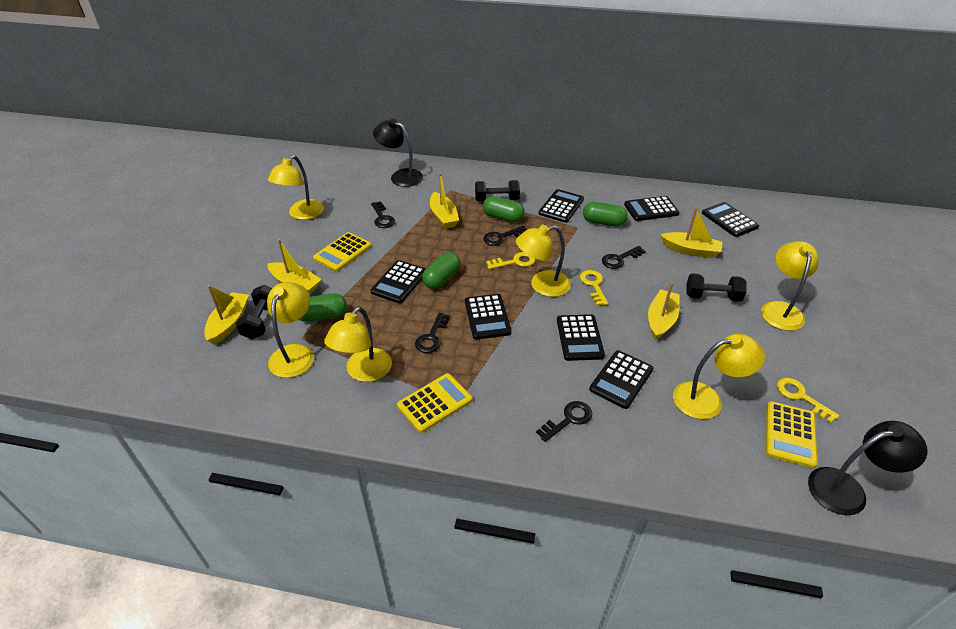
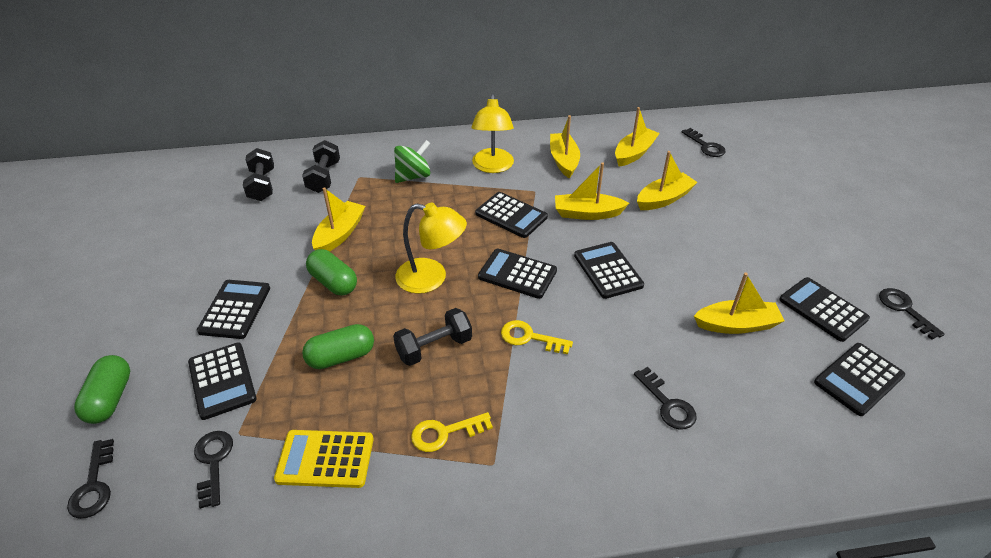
black lamp: [373,119,423,187] [808,421,928,515] = 2 -> none = 0
green capsule: [299,293,347,322] [422,252,461,289] [483,196,525,223] [583,202,627,226] = 4 -> [74,355,130,424] [302,324,374,369] [306,249,357,296] = 3
green spinning top: none = 0 -> [394,140,431,183] = 1
yellow boat: [204,285,249,345] [267,239,322,295] [430,172,459,229] [648,282,680,340] [661,207,723,258] = 5 -> [312,187,365,252] [550,115,580,178] [555,162,629,220] [615,107,660,167] [637,151,698,210] [694,272,785,334] = 6
yellow calculator: [313,232,372,272] [397,373,473,433] [766,401,818,468] = 3 -> [274,430,373,488] = 1
yellow key: [486,252,535,269] [580,270,608,306] [777,378,839,423] = 3 -> [411,412,493,452] [501,320,573,354] = 2
yellow lamp: [267,282,314,378] [268,155,324,220] [324,306,392,382] [516,225,571,297] [673,334,765,419] [761,241,819,331] = 6 -> [395,203,467,294] [471,94,514,173] = 2

